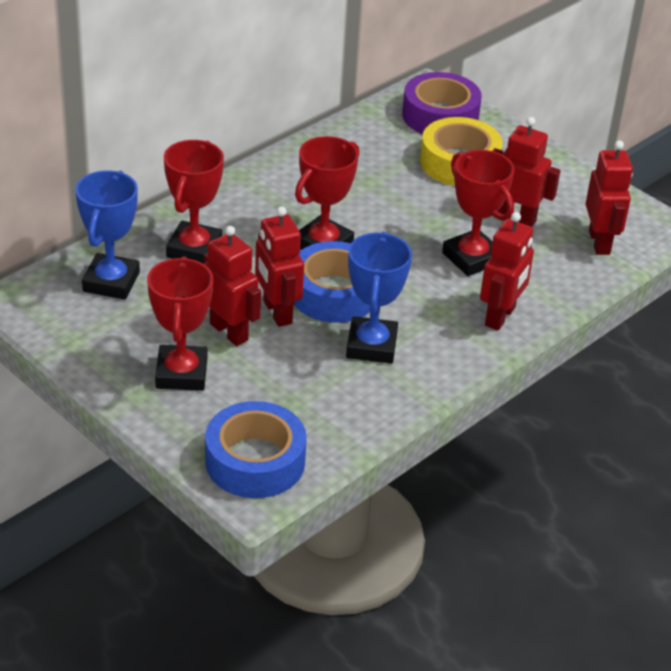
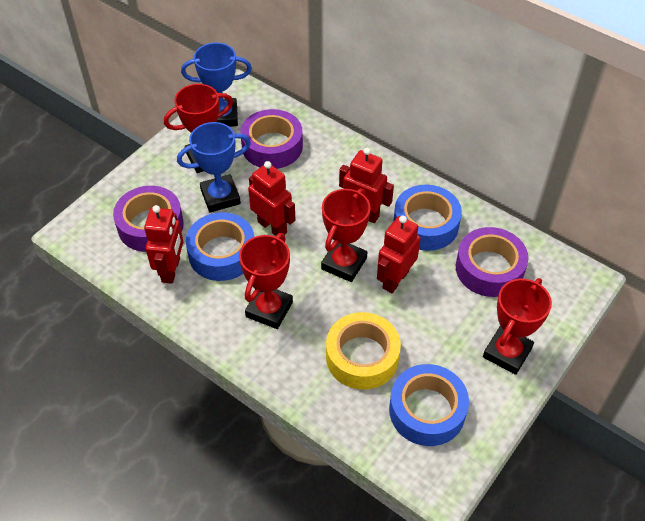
blue tape: [205,401,307,498] [295,241,370,323] = 2 -> [186,212,254,281] [389,364,469,446] [393,185,462,251] = 3
purple tape: [402,72,482,134] = 1 -> [113,186,184,252] [240,109,303,169] [456,227,529,297] = 3
red robot: [203,226,261,346] [255,206,304,327] [480,212,534,331] [492,117,560,227] [586,141,633,255] = 5 -> [144,205,183,284] [248,161,295,236] [339,148,394,223] [377,216,421,293] = 4

